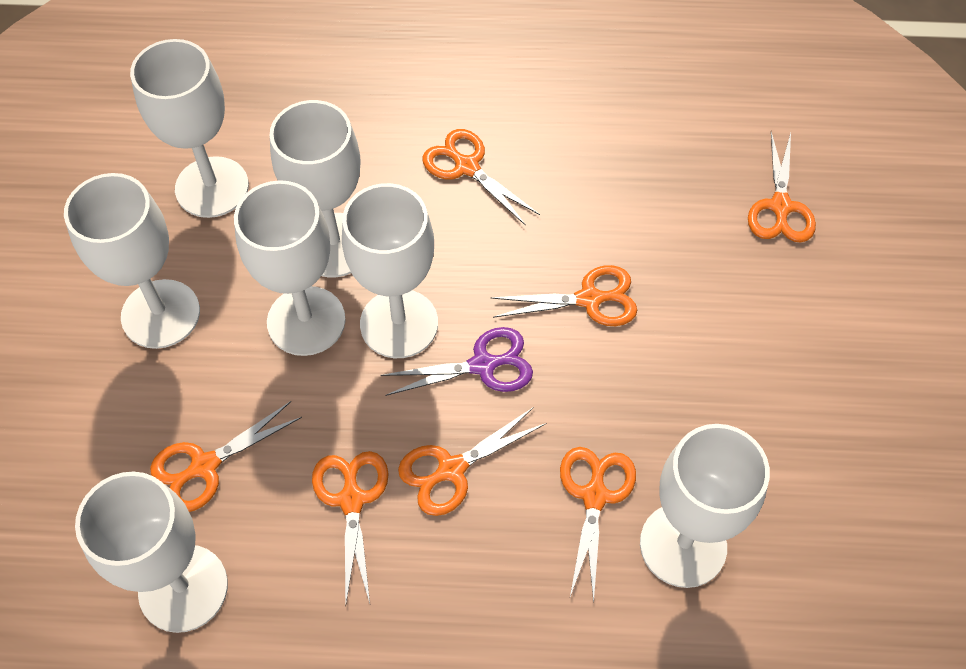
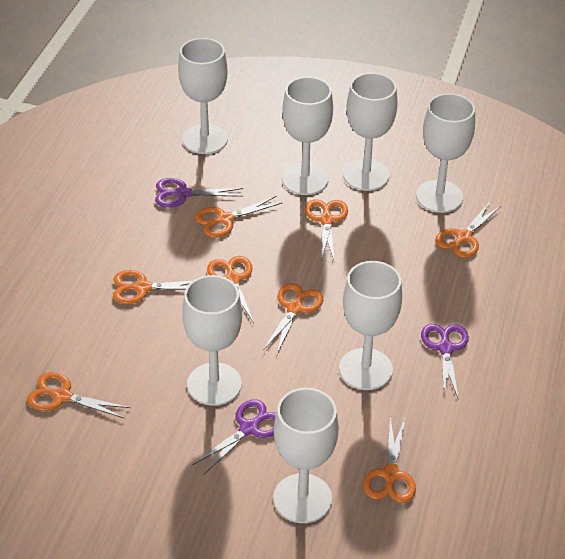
orange scissors: [150,401,302,512] [312,451,389,607] [398,407,547,516] [423,129,540,226] [491,265,637,326] [560,447,636,603] [748,132,816,243] = 7 -> [27,372,131,419] [113,270,192,304] [194,196,282,238] [207,256,254,323] [263,283,323,354] [305,199,348,260] [363,418,416,503] [435,202,502,258] = 8
purple scissors: [381,327,533,396] = 1 -> [155,178,243,208] [193,399,276,474] [421,324,469,400] = 3

